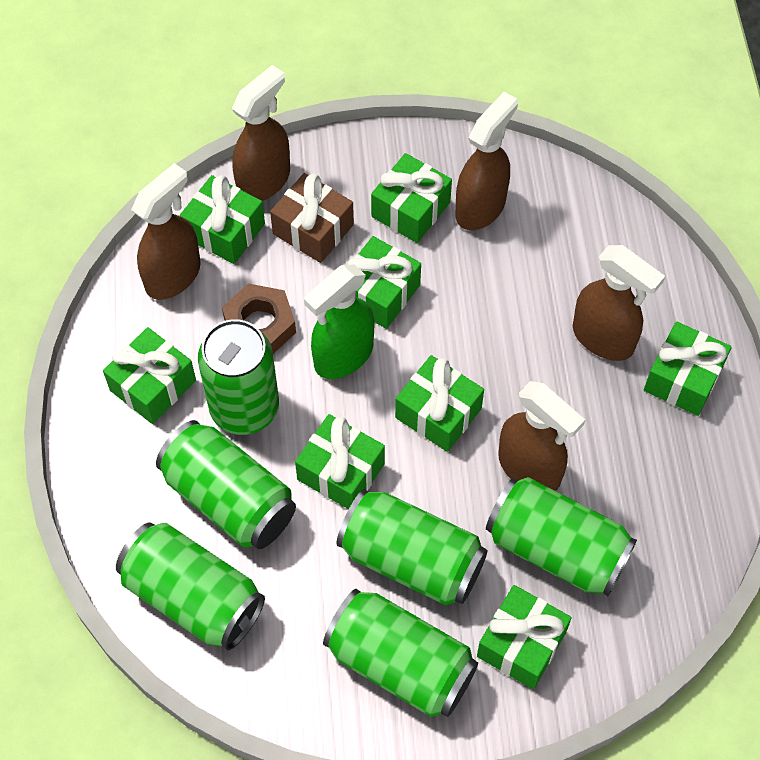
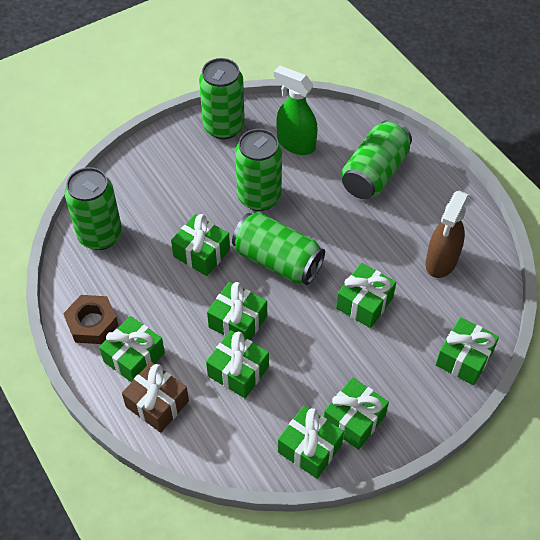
brown spray bottle: [131,163,201,300] [232,65,290,201] [455,92,518,230] [498,381,585,491] [573,245,665,361] = 5 -> [426,191,469,278] = 1
green can: [116,522,265,650] [156,420,296,549] [198,319,279,435] [323,589,478,717] [337,489,488,605] [486,477,637,596] = 6 -> [65,167,122,250] [199,58,245,139] [232,212,325,285] [235,129,282,211] [342,120,412,199] = 5

